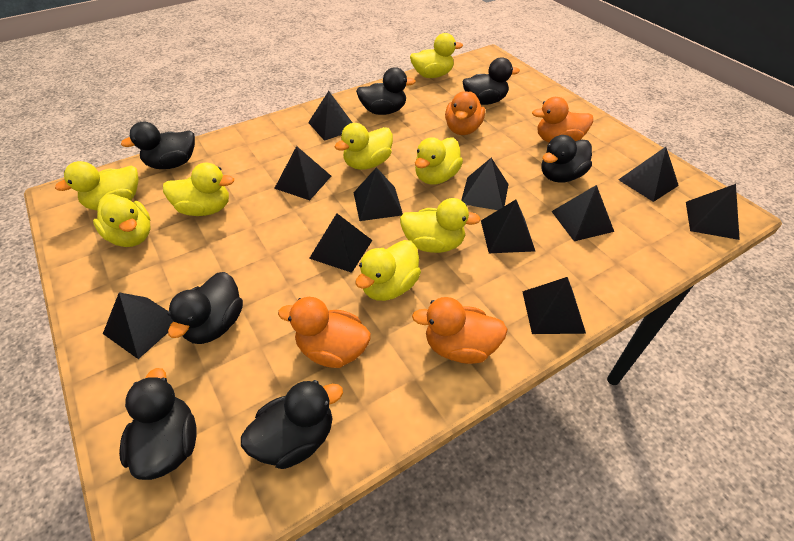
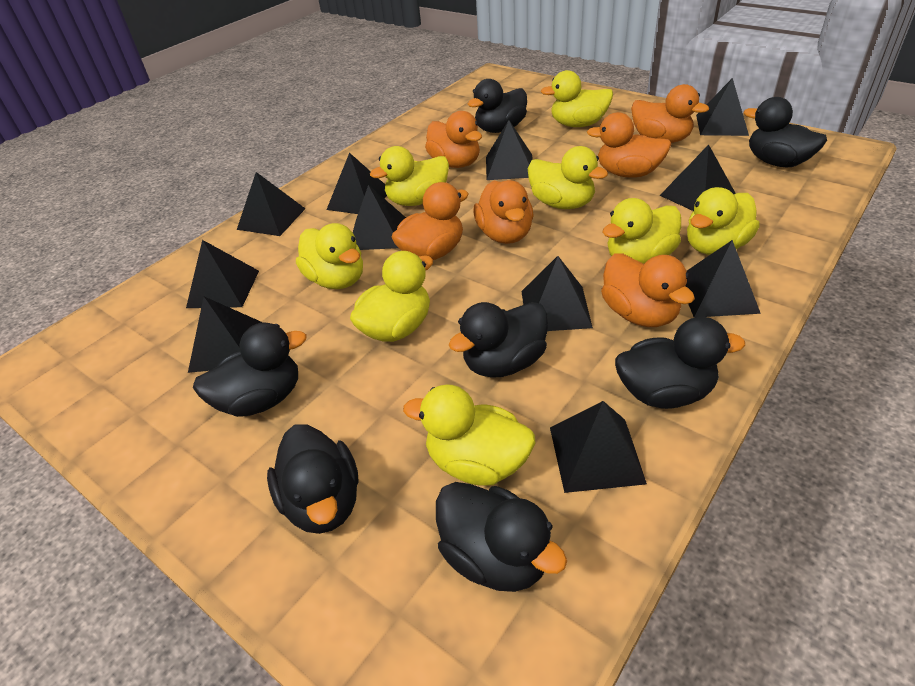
orange duck: [278,297,371,368] [412,297,508,364] [445,91,485,135] [532,97,593,142] = 4 -> [392,182,469,260] [425,111,482,168] [473,180,534,244] [587,112,672,178] [601,253,695,327] [631,84,709,143] = 6

